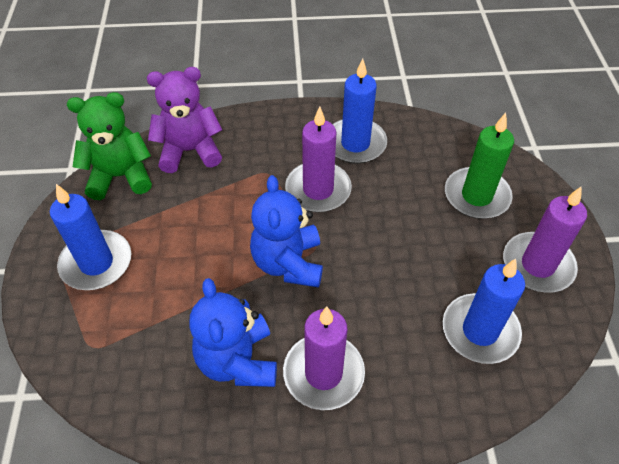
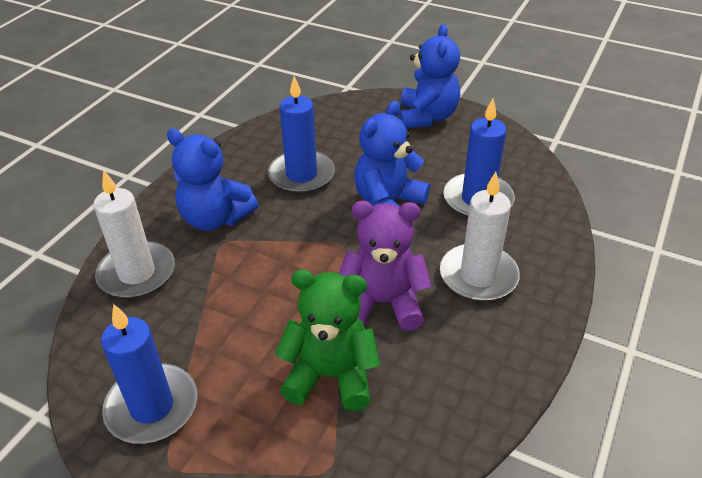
blue teddy bear: [189,278,277,387] [250,175,323,288] = 2 -> [167,129,258,231] [354,101,430,207] [399,24,460,128] = 3
green candle: [445,113,514,219] = 1 -> none = 0
purple candle: [283,307,365,410] [285,106,352,212] [503,186,587,293] = 3 -> none = 0
white candle: none = 0 -> [94,169,175,299] [440,172,520,302] = 2

